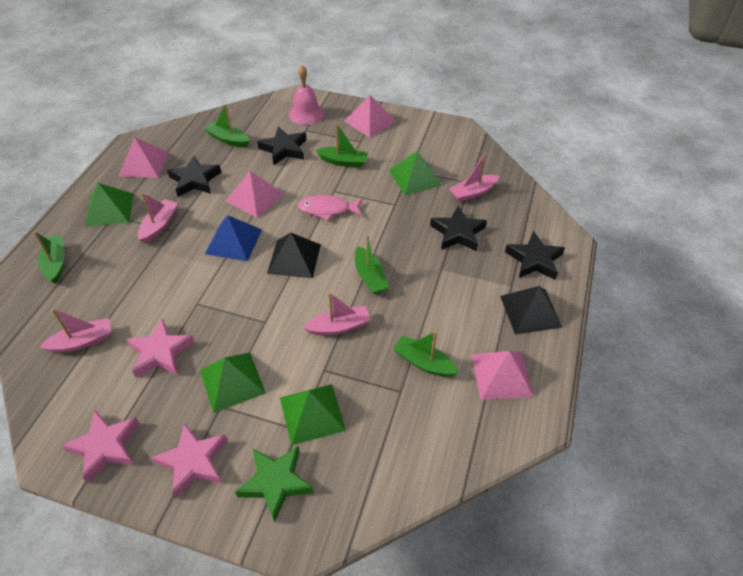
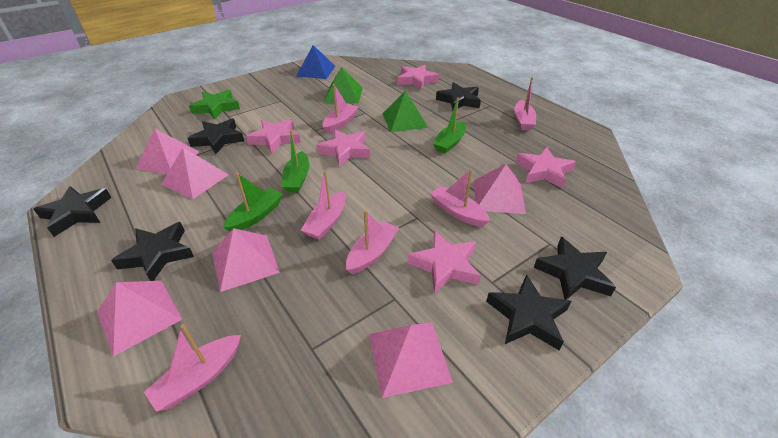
black pyramid: [267,233,321,278] [500,286,563,334] = 2 -> none = 0
black star: [167,156,221,197] [257,127,307,165] [430,206,487,251] [505,232,565,280] = 4 -> [33,186,112,237] [111,222,194,281] [187,118,244,154] [436,82,481,111] [486,274,571,350] [534,237,616,300] = 6
green boat: [33,231,65,284] [204,104,250,147] [316,123,368,167] [355,235,389,294] [393,331,459,377] = 5 -> [223,173,283,232] [281,130,309,193] [432,98,466,153] = 3
green pyramid: [85,183,133,227] [200,352,266,413] [280,384,346,446] [389,151,442,195] = 4 -> [324,67,363,104] [382,91,428,132] = 2
pink bell: [289,65,324,125] = 1 -> none = 0
pink boat: [39,309,111,353] [138,192,178,243] [303,292,371,335] [450,153,499,202] = 4 -> [144,324,241,412] [301,171,346,240] [323,84,358,134] [346,210,399,274] [430,169,490,227] [514,77,536,131] = 6
pink fish: [298,195,363,221] = 1 -> none = 0
pink pyramid: [119,137,168,178] [226,171,284,218] [344,95,396,138] [472,351,534,400] = 4 -> [97,281,182,357] [135,129,199,175] [161,148,229,199] [212,228,280,292] [369,322,453,398] [474,164,526,214] = 6
pink star: [61,410,139,483] [126,318,195,378] [151,423,228,499] = 3 -> [246,119,301,154] [316,129,370,167] [397,65,439,90] [407,230,481,294] [516,147,576,189] = 5

